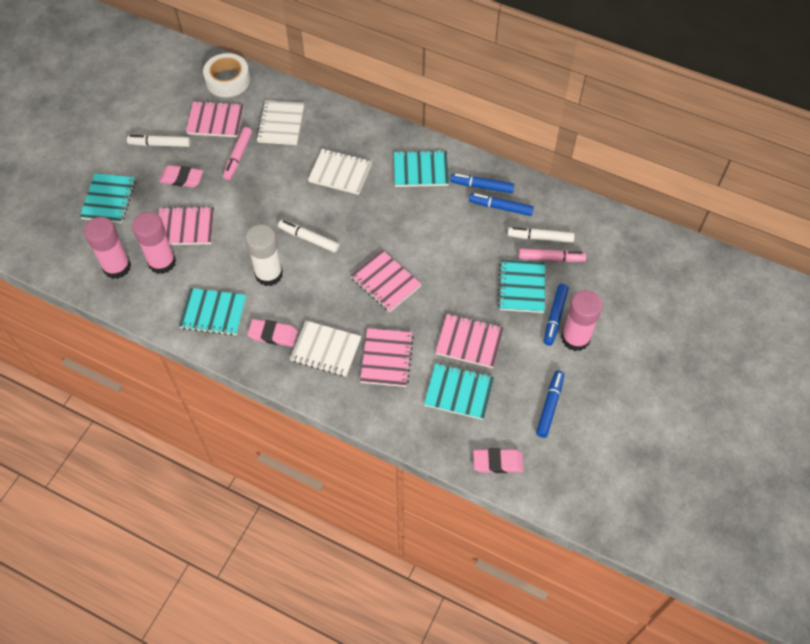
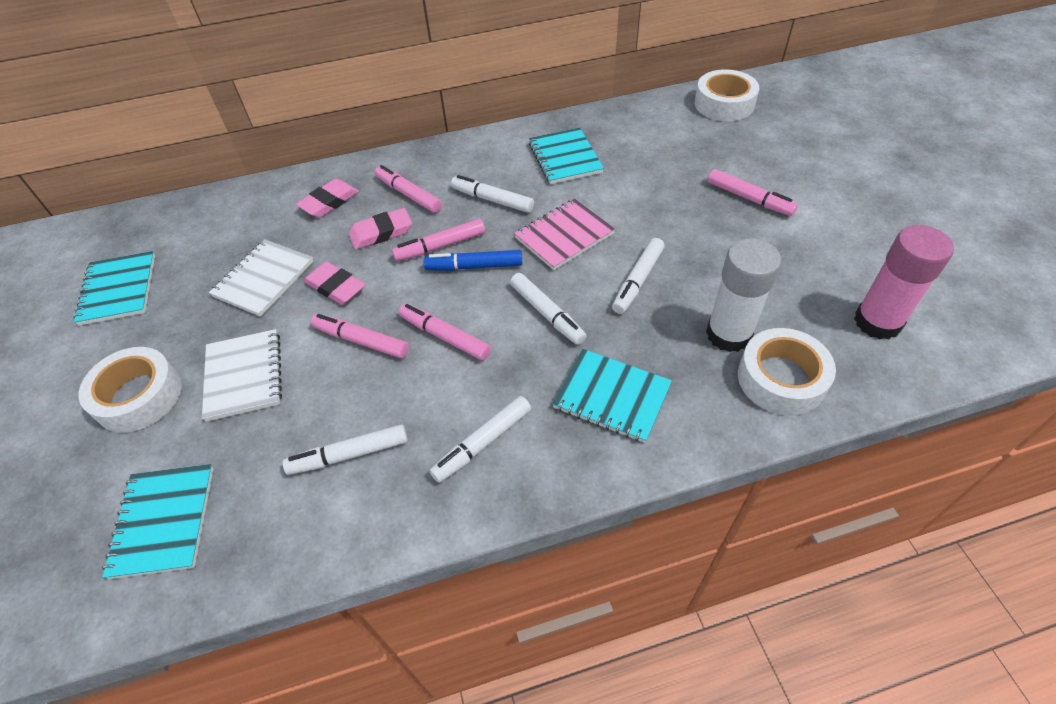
blue marker: [450,174,514,193] [469,193,534,216] [536,370,564,438] [544,284,569,346] = 4 -> [423,250,522,271] = 1
pink glue stick: [84,217,131,279] [132,212,176,274] [561,290,603,351] = 3 -> [854,225,954,339] = 1
pink marker: [223,127,252,180] [518,248,586,262] = 2 -> [311,314,409,358] [375,165,442,213] [392,219,485,261] [399,304,491,360] [708,169,798,216] = 5
pink notebook: [158,206,214,245] [186,101,244,137] [350,250,421,312] [360,328,414,387] [435,314,504,368] = 5 -> [514,199,615,270] = 1
turquoise notebook: [80,173,136,223] [179,288,246,336] [394,150,449,187] [424,363,494,420] [498,259,545,313] = 5 -> [73,251,155,326] [102,464,214,579] [529,128,604,184] [552,349,672,443] = 4
white marker: [127,135,191,147] [278,220,340,253] [507,227,575,243] = 3 -> [283,424,408,475] [429,396,531,483] [451,175,534,213] [510,273,586,345] [612,238,664,314] = 5
white notebook: [256,100,304,145] [290,321,361,376] [308,149,372,195] = 3 -> [202,329,282,422] [209,239,314,317] = 2
white tape: [203,53,250,97] = 1 -> [79,347,182,433] [694,69,759,121] [738,328,836,416] = 3

